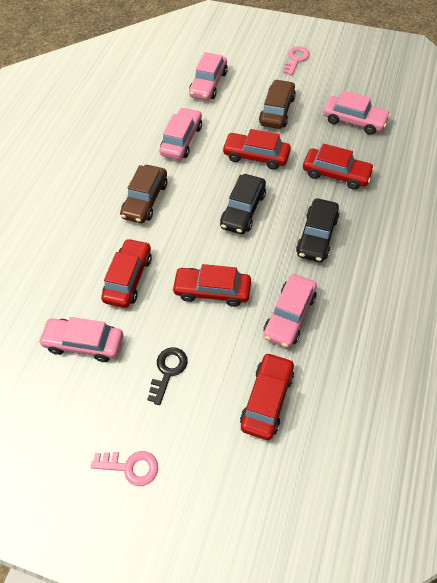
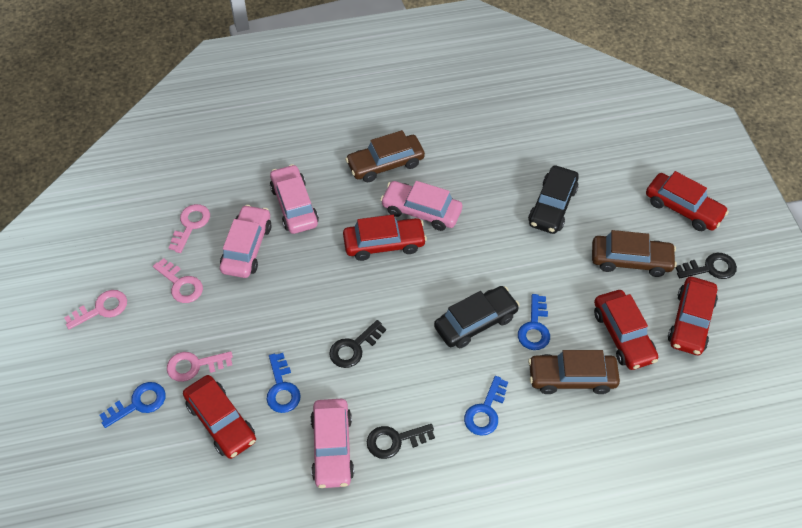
black key: [147,347,188,405] = 1 -> [329,320,386,368] [367,424,435,459] [675,253,737,279] = 3
blue key: none = 0 -> [99,382,166,428] [267,353,301,413] [464,376,508,436] [518,294,550,350] = 4
brown car: [120,165,167,223] [259,79,296,129] = 2 -> [345,130,425,182] [528,350,620,394] [592,230,677,277] = 3
pink car: [39,317,123,362] [159,107,202,160] [189,52,228,100] [263,274,317,348] [323,91,391,135] = 5 -> [220,205,271,278] [270,164,319,234] [310,399,354,488] [380,181,462,231] = 4
pink key: [91,451,158,486] [283,46,310,75] = 2 -> [64,290,127,329] [153,258,203,303] [167,351,233,382] [169,204,210,253] = 4

